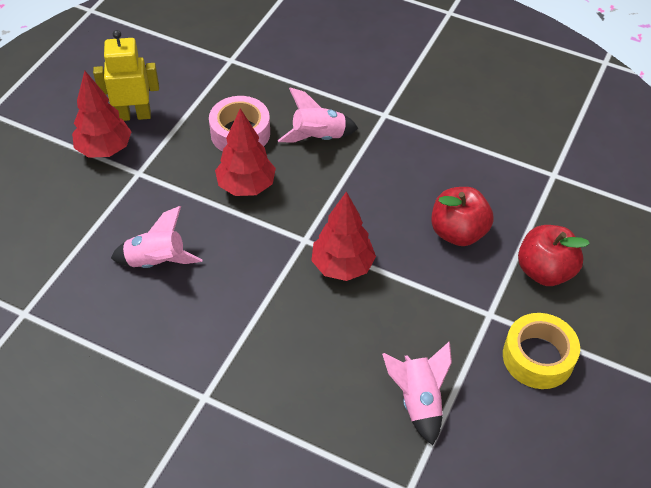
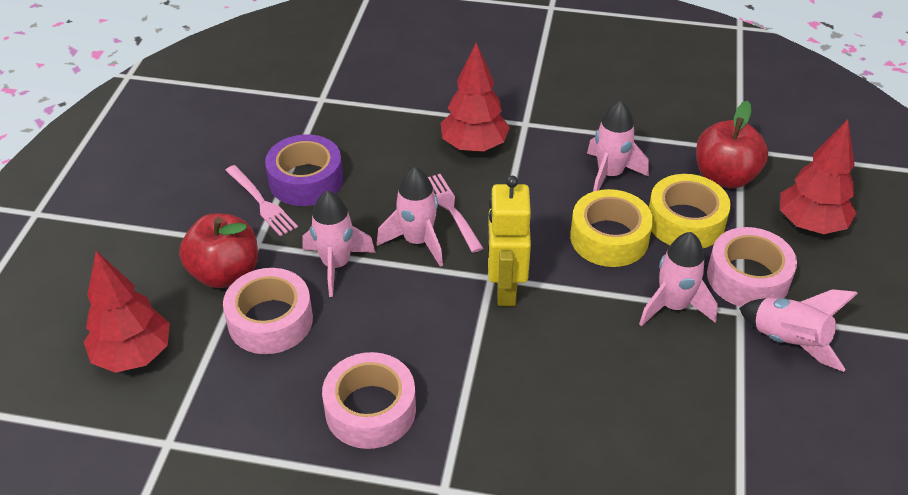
pink fork: none = 0 -> [225,165,298,236] [428,174,484,253] = 2
pink rocket: [111,206,203,268] [278,87,358,143] [382,342,452,445] = 3 -> [302,190,376,297] [377,167,443,267] [587,101,649,192] [639,232,718,326] [739,289,858,372] = 5
pink tape: [209,96,270,152] = 1 -> [223,268,313,354] [322,352,416,449] [707,227,797,307] = 3
purple tape: none = 0 -> [265,134,343,206] = 1
yellow tape: [503,313,580,389] = 1 -> [570,189,653,267] [649,174,731,248] = 2

